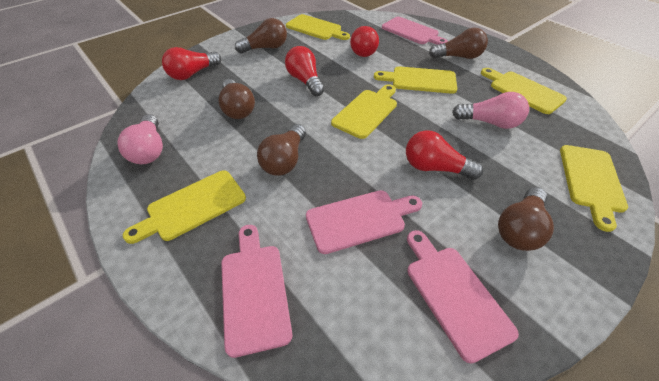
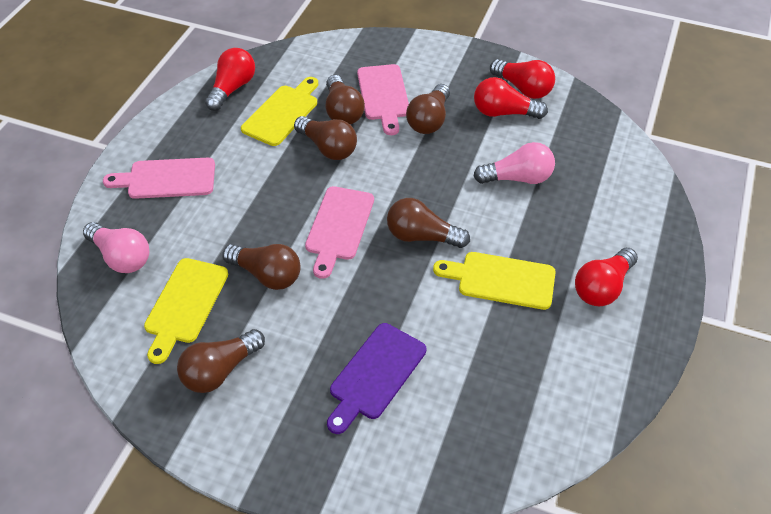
brown light bulb: [218,79,255,119] [235,18,287,54] [257,124,306,176] [429,28,488,59] [498,187,554,251] = 5 -> [177,329,265,393] [223,244,301,290] [294,116,357,160] [326,75,365,125] [387,198,470,248] [406,84,450,134] = 6
pink cutting board: [221,225,292,358] [306,190,422,254] [382,17,448,45] [407,230,519,364] = 4 -> [103,158,215,199] [305,186,374,279] [357,64,409,135] = 3
purple cutting board: none = 0 -> [327,323,426,434] = 1
yellow cutting board: [123,170,246,244] [286,14,350,40] [331,84,397,139] [374,66,457,94] [481,68,567,114] [560,145,628,232] = 6 -> [144,258,228,364] [241,77,318,146] [433,252,556,310] = 3

